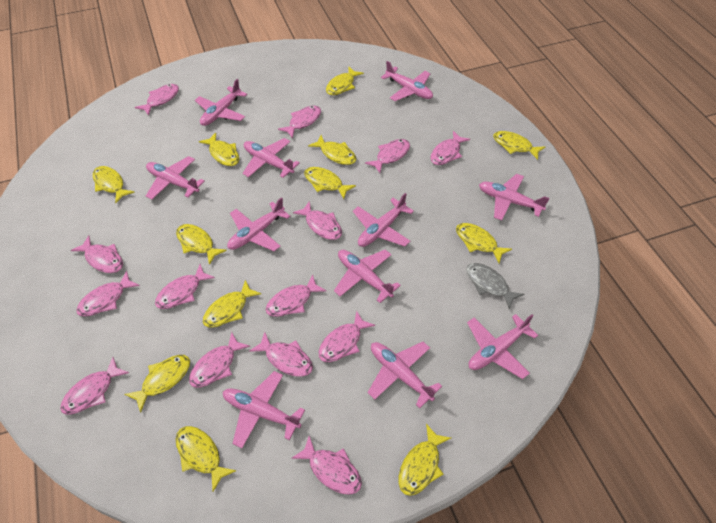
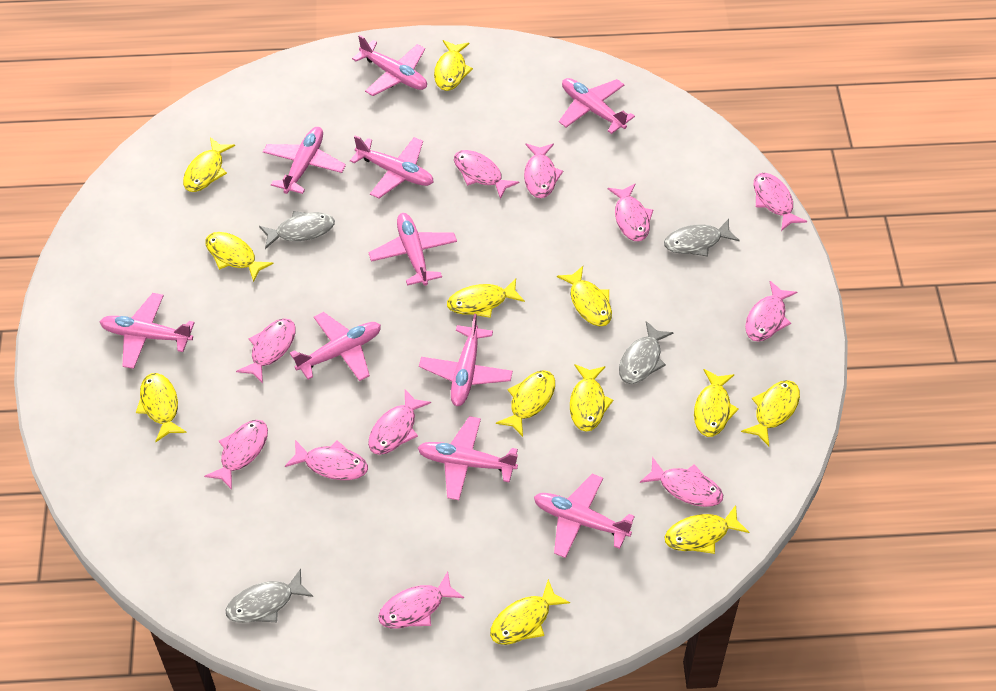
grey fish: [466,263,524,309] = 1 -> [226,569,313,623] [259,211,335,249] [619,321,673,384] [664,219,740,257] = 4
pink fish: [60,357,129,415] [71,235,123,273] [76,271,140,316] [135,84,179,116] [155,264,215,309] [189,332,250,388] [249,332,313,377] [266,275,326,317] [278,106,321,138] [291,436,362,495] [293,201,342,240] [319,311,375,362] [365,139,410,173] [430,131,470,165] = 14 -> [204,420,268,490] [236,318,296,384] [285,440,368,480] [368,389,431,455] [378,572,464,628] [454,150,519,199] [524,144,563,198] [608,183,653,241] [640,457,723,507] [745,281,797,342] [754,173,807,231] = 11
pink plane: [146,156,205,200] [195,79,247,126] [223,371,305,448] [227,197,290,251] [242,138,300,178] [334,249,401,303] [353,193,414,247] [368,342,442,408] [381,61,433,101] [467,314,538,379] [479,174,550,221] = 11 -> [100,293,195,369] [263,127,346,194] [290,312,381,381] [350,135,434,198] [352,35,427,96] [368,213,457,286] [418,416,518,500] [419,314,513,406] [534,474,635,558] [559,78,635,134] = 10

